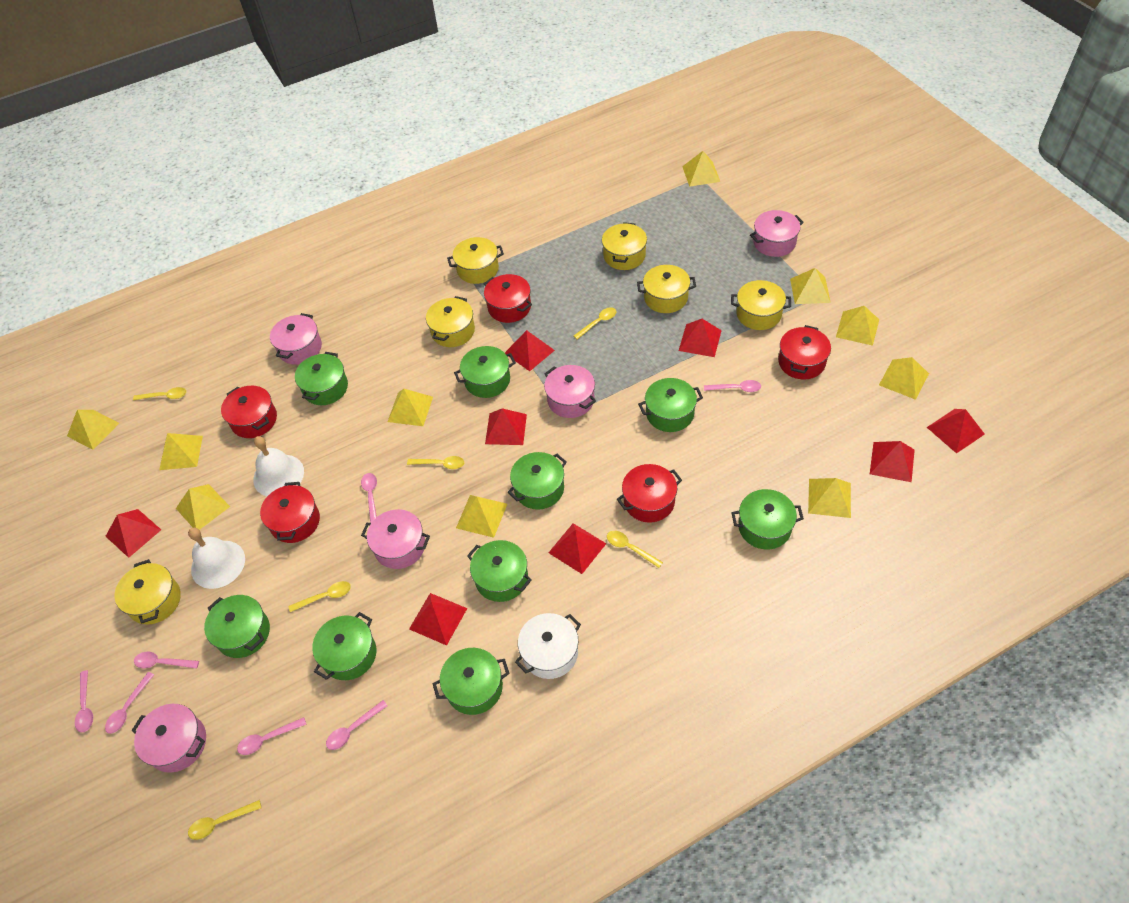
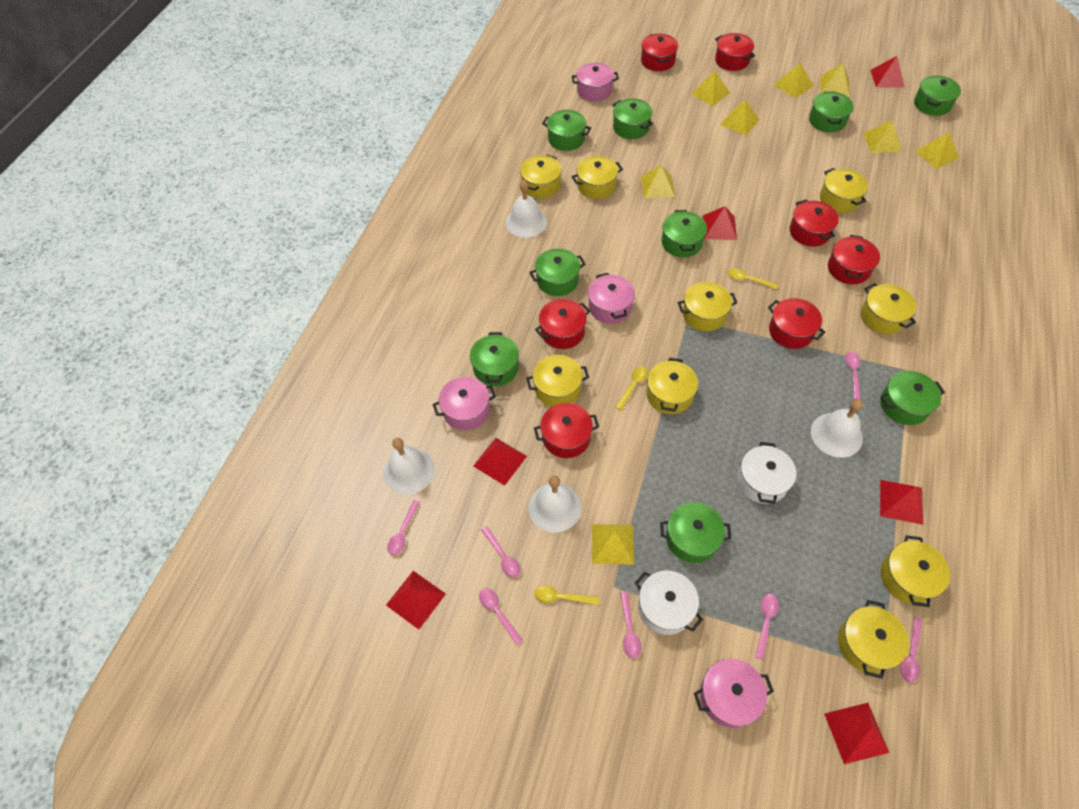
pink pot: [131,704,206,773] [270,313,322,365] [361,509,430,569] [544,365,596,418] [750,210,804,257] = 5 -> [433,377,496,431] [572,63,619,102] [588,273,635,324] [694,659,774,728] = 4
red pot: [221,386,277,438] [260,482,320,543] [484,274,532,323] [617,464,682,523] [778,325,831,379] = 5 -> [534,403,599,458] [535,299,590,349] [641,33,678,71] [715,33,755,71] [768,298,825,349] [790,200,839,247] [828,235,880,284] = 7
red pyramid: [105,509,161,558] [409,593,467,646] [485,408,527,445] [505,330,555,371] [549,523,606,574] [679,319,722,357] [870,441,915,482] [927,409,985,454] = 8 -> [386,571,446,630] [473,438,527,486] [703,206,737,240] [824,703,889,764] [871,56,905,88] [880,480,923,525] = 6
white bell: [188,527,245,589] [253,436,304,496] = 2 -> [383,438,435,495] [506,180,547,238] [529,476,581,532] [811,399,863,458] = 4
white pot: [515,613,581,679] = 1 -> [635,570,703,635] [737,442,796,504] = 2
yellow pot: [115,559,181,624] [426,296,475,347] [447,237,504,284] [602,222,647,270] [637,265,696,313] [731,280,791,330] = 6 -> [520,155,562,198] [526,355,589,407] [572,156,623,199] [646,358,698,414] [678,282,737,332] [820,168,868,213] [838,600,909,679] [861,283,916,334] [881,535,950,607] = 9
yellow pyramid: [67,410,119,450] [159,433,203,470] [176,484,230,530] [388,389,433,426] [456,495,507,538] [682,151,720,187] [790,268,831,304] [808,478,851,518] [836,306,879,346] [879,357,929,400] = 10 -> [592,524,634,565] [641,165,675,198] [691,71,730,106] [720,100,760,135] [774,63,813,98] [820,63,849,96] [863,120,901,153] [914,132,959,169] = 8
yellow spoon: [133,387,186,401] [188,800,262,840] [289,581,351,612] [407,456,464,469] [573,307,616,339] [607,531,663,568] = 6 -> [534,586,599,605] [616,366,648,410] [728,269,778,289] = 3

